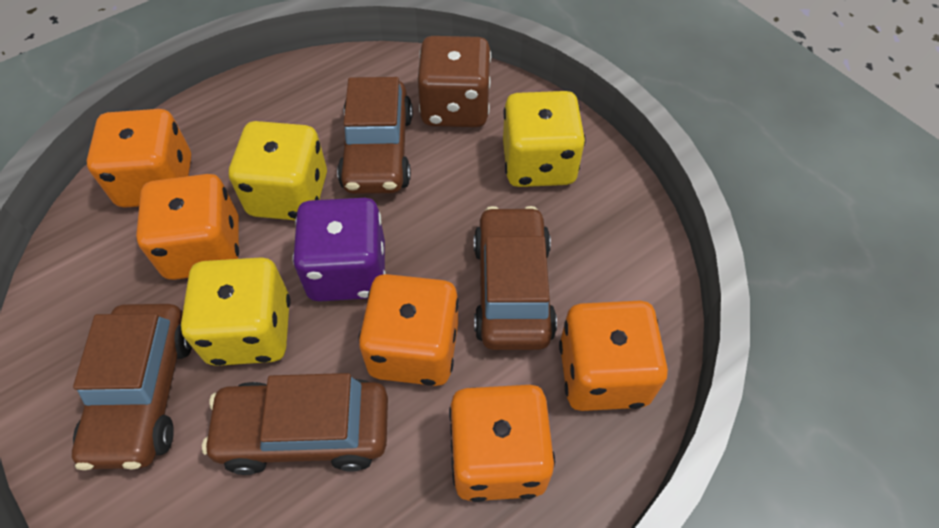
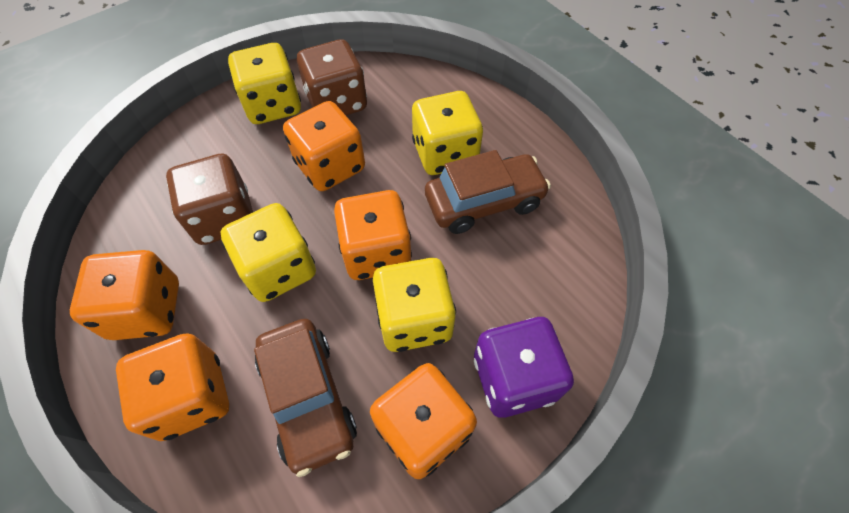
brown car: [72,304,192,470] [202,373,388,475] [337,77,413,194] [474,206,557,350] = 4 -> [254,319,357,477] [425,150,551,234] = 2
brown dice: [417,36,491,127] = 1 -> [166,154,253,245] [297,39,367,115] = 2
yellow dice: [181,257,290,366] [229,121,327,220] [503,91,586,187] = 3 -> [220,203,316,302] [228,43,301,124] [373,258,456,352] [412,91,483,175] = 4

